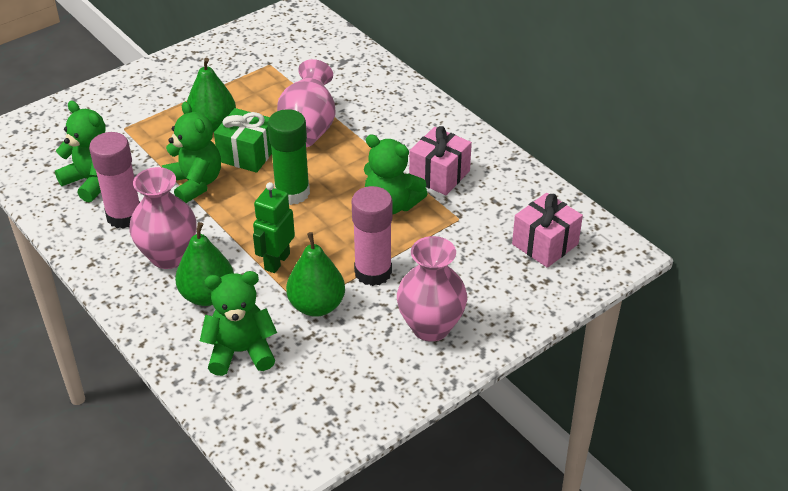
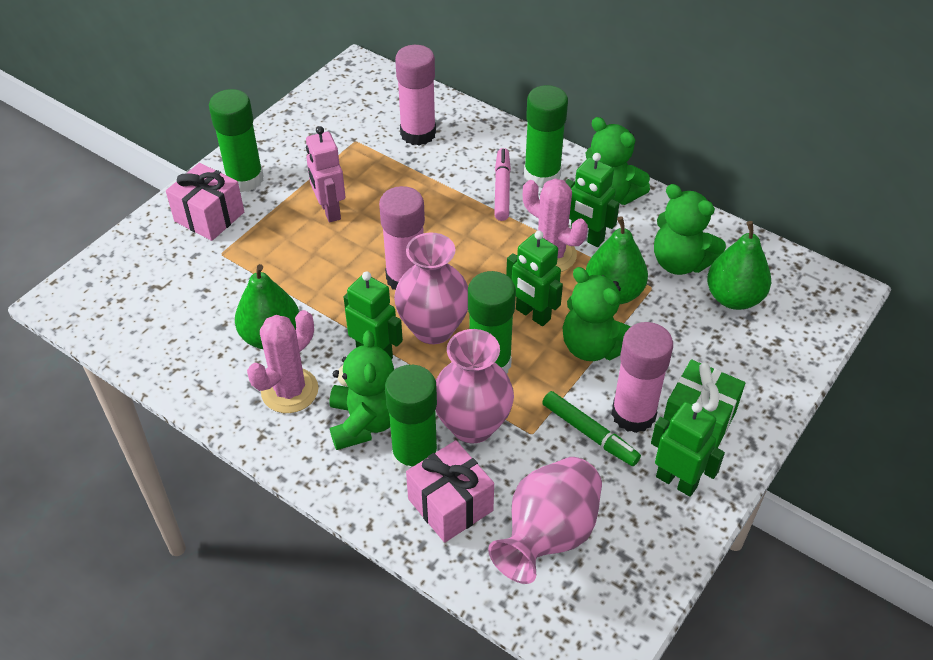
green glue stick: [268,109,310,205] = 1 -> [209,89,264,192] [385,365,438,473] [468,271,516,374] [524,85,568,188] = 4
green marker: none = 0 -> [542,391,641,466] = 1
green robot: [253,182,295,273] = 1 -> [344,271,403,360] [506,231,563,326] [565,153,620,247] [651,402,725,497] = 4
pink cactus: none = 0 -> [247,310,318,413] [523,178,588,272] = 2
pink glue stick: [89,132,140,229] [351,186,393,286] = 2 -> [379,186,425,290] [395,45,436,146] [611,322,673,433] = 3
pink marker: none = 0 -> [494,148,511,221] = 1
pink robot: none = 0 -> [306,126,345,222] = 1

